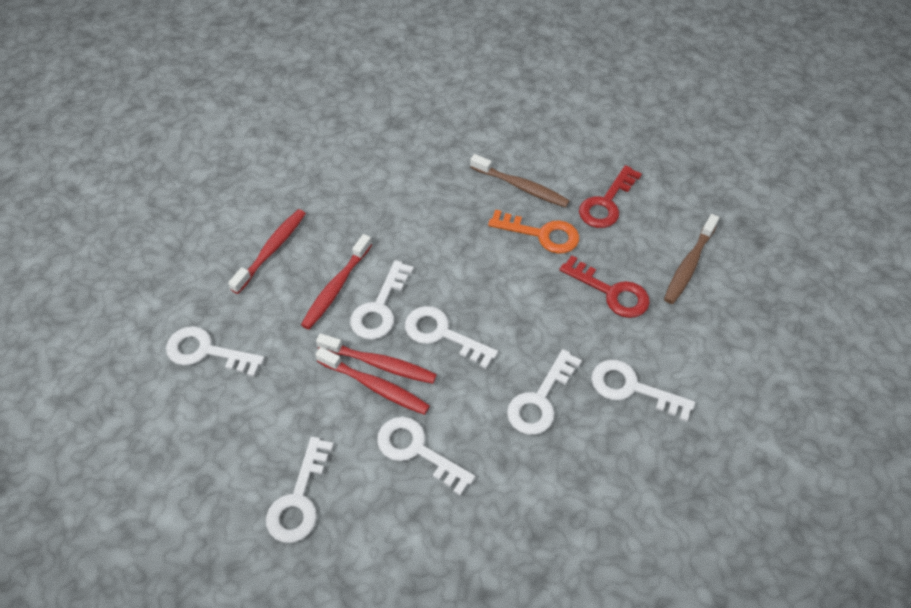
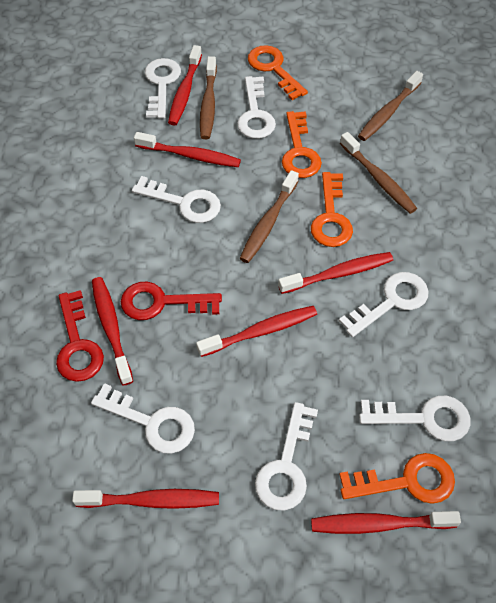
brown toothbrush: [470,154,570,208] [664,214,719,304] = 2 -> [200,56,217,139] [239,170,299,263] [340,132,417,214] [358,71,423,141] = 4
orange key: [488,210,579,254] = 1 -> [248,45,308,100] [282,111,322,178] [311,172,353,247] [339,453,455,504] = 4
red toothbrush: [228,209,306,294] [301,234,372,329] [315,347,430,415] [316,333,437,384] = 4 -> [72,489,219,509] [92,277,133,386] [134,132,241,167] [168,45,202,125] [196,306,317,357] [278,252,393,294] [311,511,461,534] = 7

